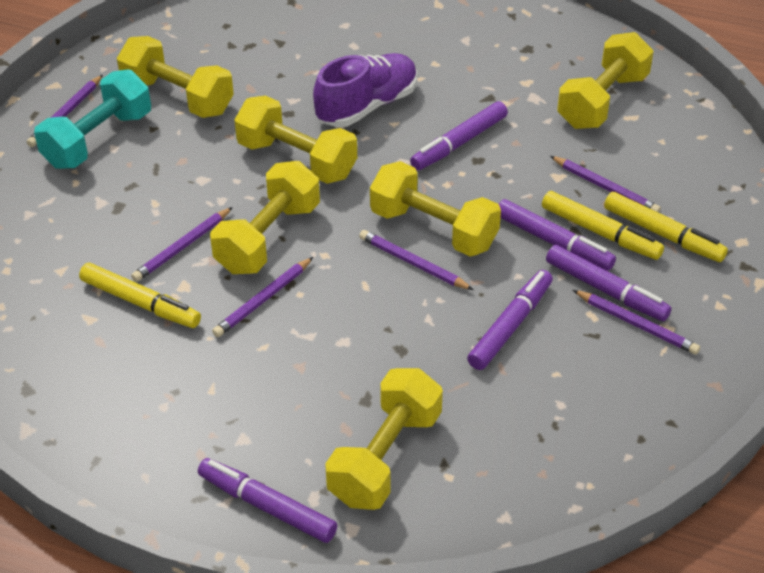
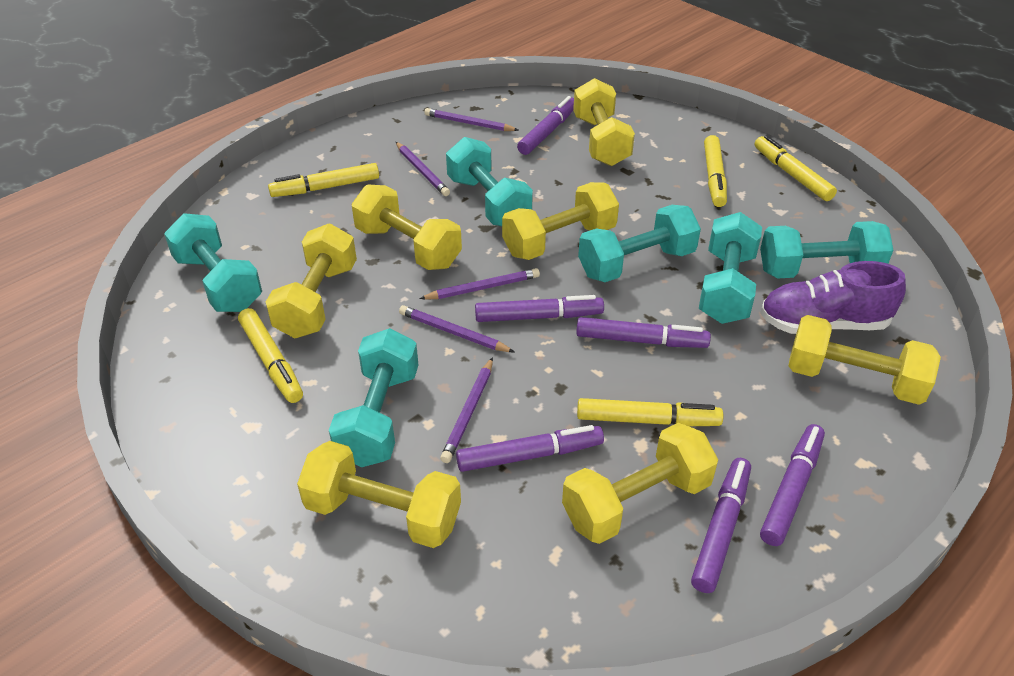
purple marker: [198,458,337,543] [410,101,508,170] [467,270,553,370] [499,199,616,271] [546,245,671,321] = 5 -> [456,425,604,472] [475,295,604,322] [517,96,574,155] [576,317,711,348] [691,458,751,593] [760,424,825,546] = 6
purple pencil: [27,75,103,147] [131,207,233,282] [212,257,313,337] [359,230,474,290] [550,156,661,213] [573,290,700,355] = 6 -> [396,142,450,196] [399,305,514,352] [419,268,540,299] [425,108,518,131] [440,357,493,463] = 5
turquoise dumbbell: [34,69,151,169] = 1 -> [164,213,262,312] [329,328,418,467] [446,137,533,226] [578,205,701,282] [699,212,762,324] [760,221,893,279] = 6
yellow dumbbell: [117,36,234,118] [210,161,320,274] [234,96,357,184] [325,368,443,510] [370,161,501,257] [557,32,654,129] = 6 -> [266,223,357,338] [297,441,461,548] [352,185,462,270] [502,182,619,260] [562,423,718,544] [573,78,635,166] [789,315,941,405] = 7
yellow marker: [79,263,201,328] [542,191,664,260] [604,192,728,262] = 3 -> [238,308,303,403] [268,163,379,197] [577,398,723,426] [704,135,727,207] [754,135,837,201] = 5

